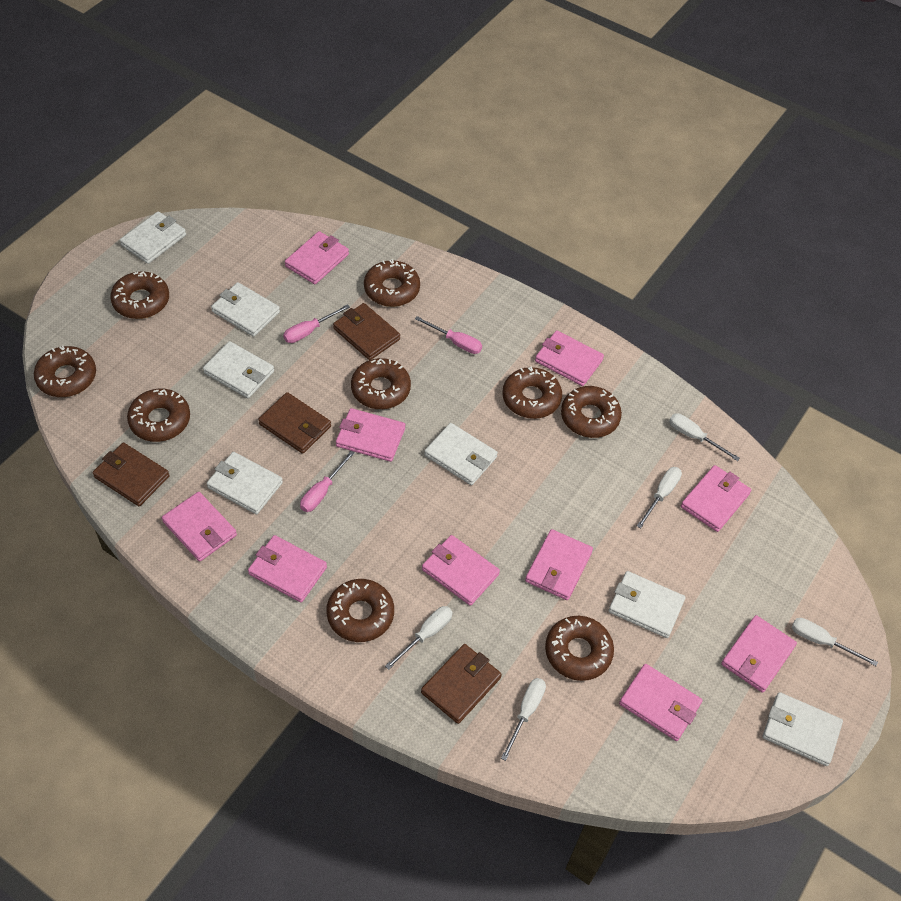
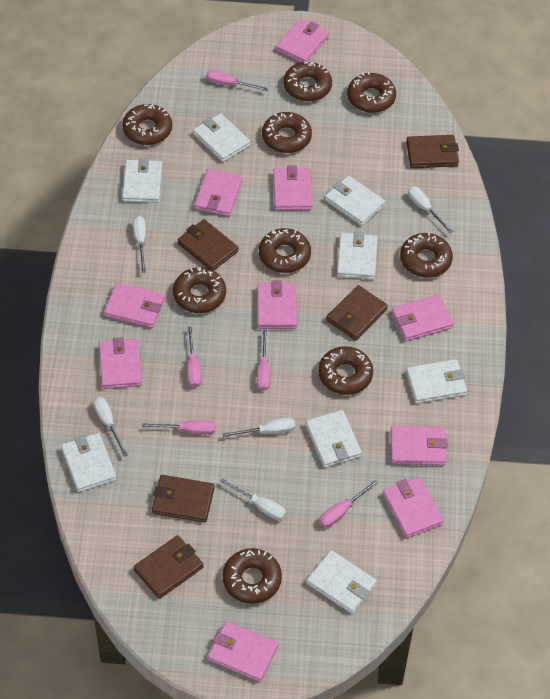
brown wallet: [93,443,170,506] [258,392,331,454] [333,303,400,360] [421,644,502,724] = 4 -> [134,535,204,599] [152,475,214,523] [178,219,238,271] [326,285,388,340] [406,135,459,168] = 5
pink screwdriver: [283,304,350,343] [300,451,355,512] [415,316,482,354] = 3 -> [142,420,216,435] [187,326,201,388] [206,70,268,91] [257,329,270,391] [319,479,379,527] = 5
white wallet: [120,211,186,264] [203,341,274,398] [207,452,283,514] [211,282,280,337] [424,423,498,485] [609,571,685,638] [763,692,843,766] = 7 -> [61,433,117,492] [122,158,162,203] [193,113,250,162] [306,410,362,468] [306,550,377,614] [325,176,385,226] [337,231,378,280] [406,359,467,404] = 8

